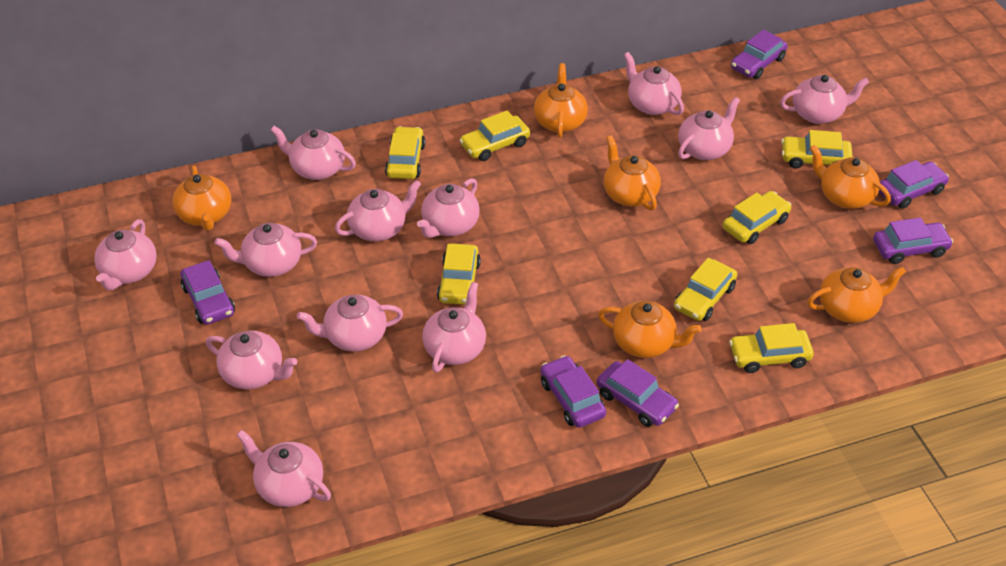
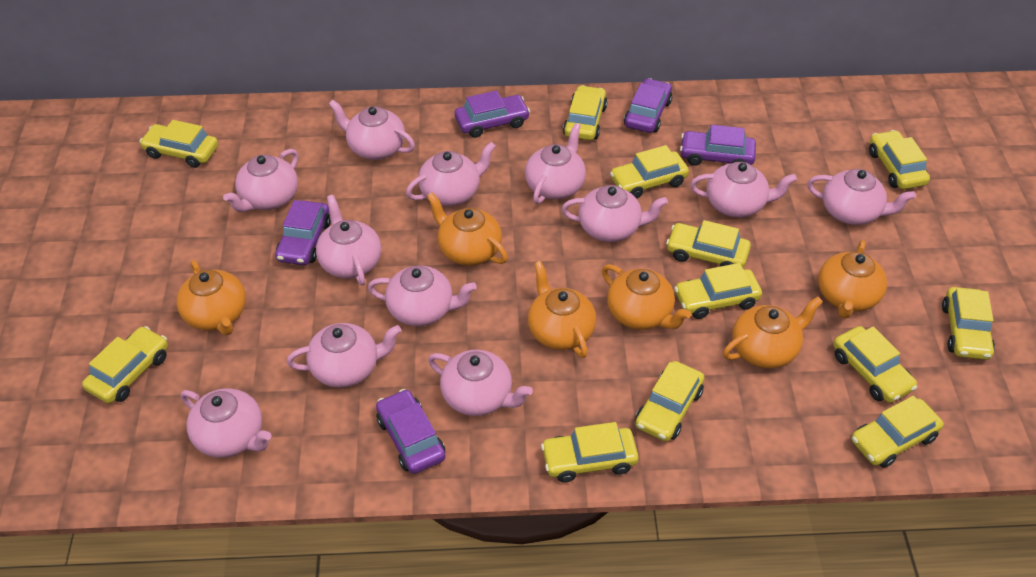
purple car: [180,260,235,325] [540,355,606,428] [597,359,679,427] [731,30,788,79] [873,217,953,264] [879,160,949,209] = 6 -> [275,200,331,265] [376,389,446,474] [455,90,530,138] [624,78,672,133] [680,125,756,166] = 5
yellow car: [385,126,425,179] [437,243,481,305] [460,111,530,161] [674,258,737,321] [723,191,791,244] [729,323,814,373] [781,130,853,169] = 7 -> [82,326,168,403] [140,120,218,168] [541,422,639,483] [563,85,608,140] [610,145,689,199] [635,361,705,441] [666,220,751,268] [674,263,762,319] [833,326,917,403] [851,396,944,468] [869,130,930,189] [942,287,995,360] = 12

